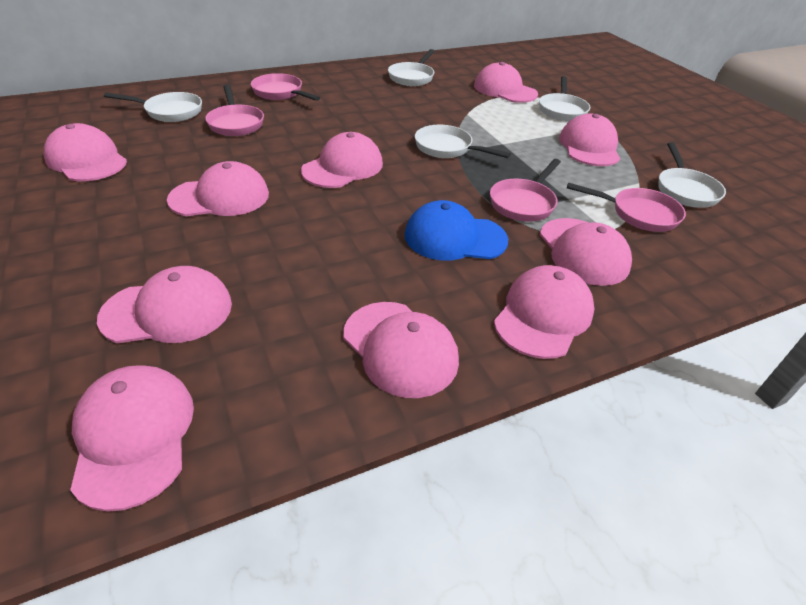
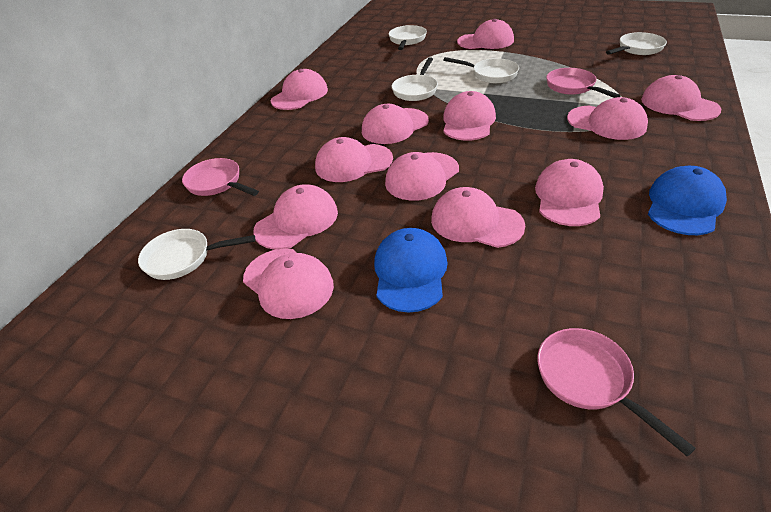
blue cap: [405,200,508,261] = 1 -> [374,228,447,312] [648,166,727,235] = 2
pink cap: [44,123,127,181] [70,365,194,512] [97,266,232,344] [167,161,269,216] [301,132,383,188] [343,302,459,398] [474,62,538,103] [494,265,594,359] [540,218,632,286] [559,114,620,166] = 10 -> [243,248,334,319] [253,185,338,250] [271,69,328,110] [315,137,393,182] [362,104,429,144] [385,152,459,201] [431,187,525,248] [443,91,496,141] [457,19,514,49] [535,159,604,226] [567,97,648,140] [641,75,721,121] = 12
pink pan: [205,85,264,136] [251,73,320,101] [490,159,561,222] [567,183,686,232] = 4 -> [182,158,259,196] [537,328,696,457] [546,68,621,98] = 3

